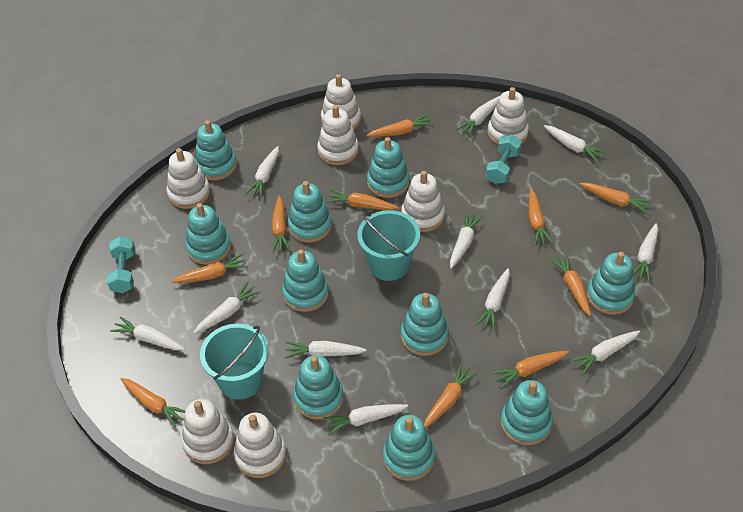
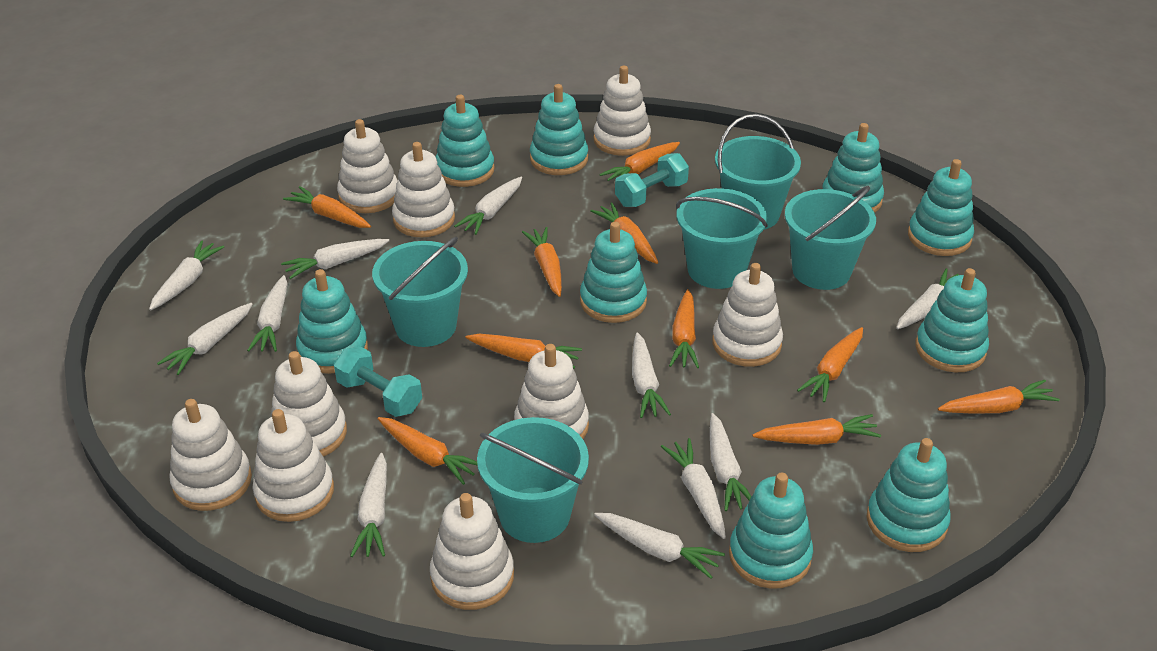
turquoise bucket: [200,324,269,399] [357,210,420,281] = 2 -> [372,237,468,347] [477,417,589,543] [676,188,768,289] [715,114,801,230] [785,186,876,290] = 5
turquoise stacking toy: [186,203,231,265] [195,120,237,180] [282,249,329,312] [288,181,332,243] [293,355,344,420] [367,137,409,198] [383,415,435,481] [401,293,449,356] [501,380,553,445] [587,252,635,315] = 10 -> [296,269,368,374] [436,95,495,187] [530,84,588,175] [580,222,647,323] [729,473,813,589] [822,123,884,212] [867,438,951,552] [908,159,974,256] [915,268,989,372] = 9
white stacking toy: [166,148,210,209] [181,399,234,464] [234,413,286,478] [317,105,359,165] [321,74,361,130] [401,171,445,232] [487,87,529,145] = 7 -> [169,399,252,511] [253,409,334,522] [271,351,347,457] [337,119,398,213] [392,142,455,238] [430,493,514,610] [514,344,589,439] [593,66,651,156] [712,263,783,367] = 9

